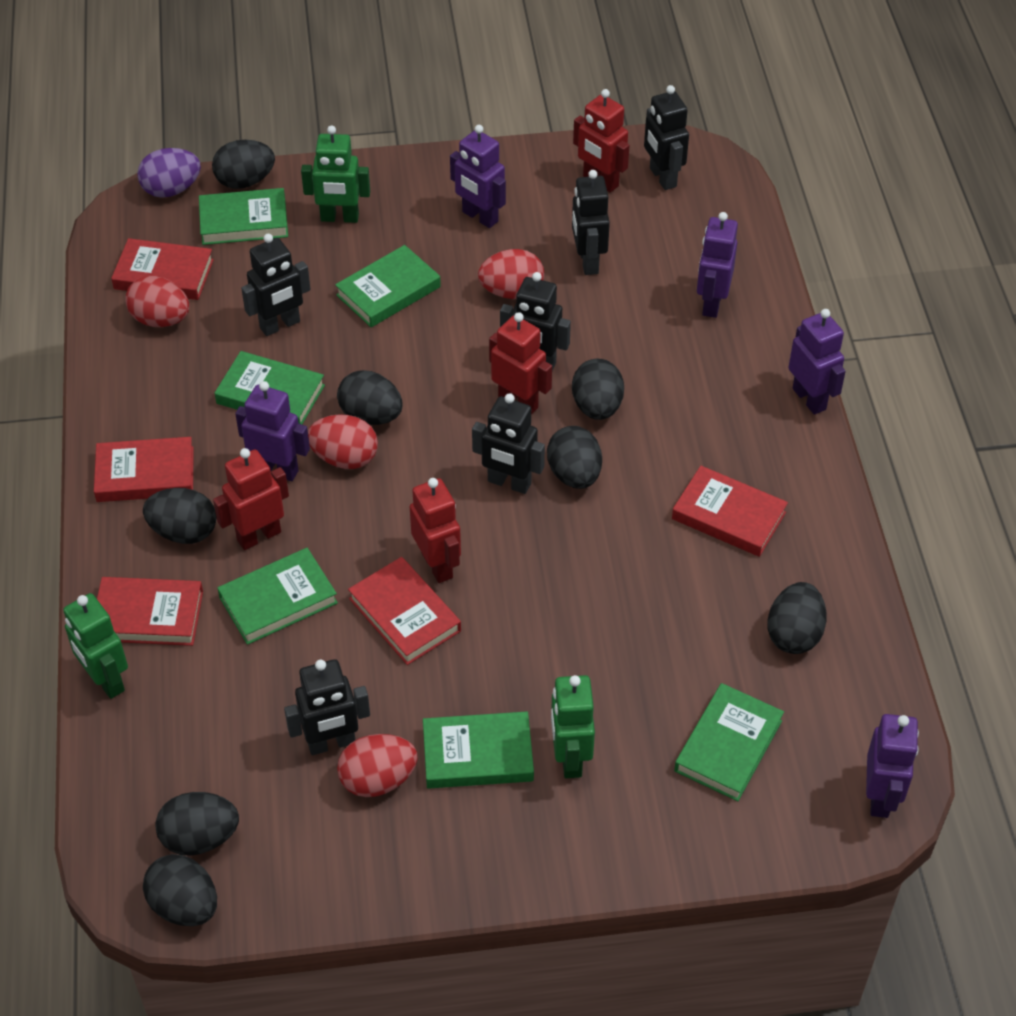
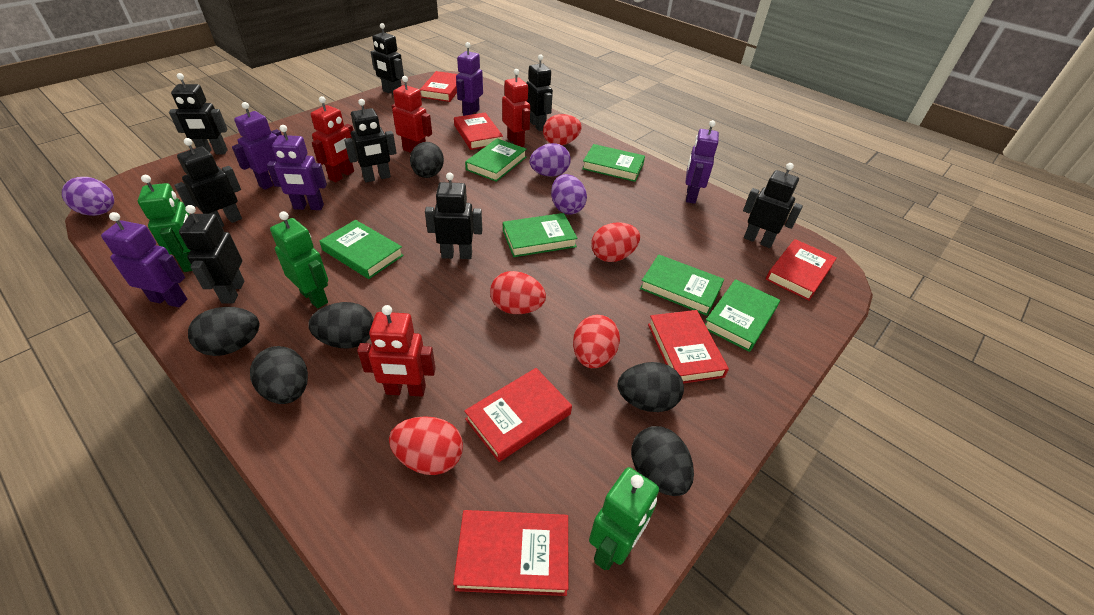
black egg: [143,488,217,544] [143,854,217,926] [155,792,239,856] [212,140,275,189] [337,370,403,425] [547,426,602,489] [572,359,624,420] [767,582,827,654] = 8 -> [188,307,260,356] [250,346,308,404] [308,302,374,348] [410,142,444,178] [618,362,684,412] [631,426,694,496] = 6
black robot: [241,234,311,336] [284,659,370,755] [472,393,545,494] [500,272,571,371] [572,170,610,275] [644,85,689,190] = 6 -> [169,73,228,154] [174,138,242,227] [179,205,244,304] [344,99,397,182] [371,23,404,95] [425,172,482,259] [526,54,553,131] [743,163,803,248] = 8
purple egg: [137,148,201,198] = 1 -> [62,177,114,216] [529,143,571,177] [551,174,587,215] = 3
red book: [94,437,194,502] [97,577,203,646] [111,238,214,300] [348,557,461,665] [672,466,788,557] = 5 -> [420,71,457,102] [453,510,568,596] [454,112,503,150] [464,368,572,462] [648,310,729,383] [766,239,837,301] = 6
red egg: [125,276,189,327] [308,414,378,469] [337,734,418,797] [478,249,544,299] = 4 -> [389,416,463,475] [490,271,546,314] [543,114,582,145] [573,315,620,368] [591,222,640,262] = 5

